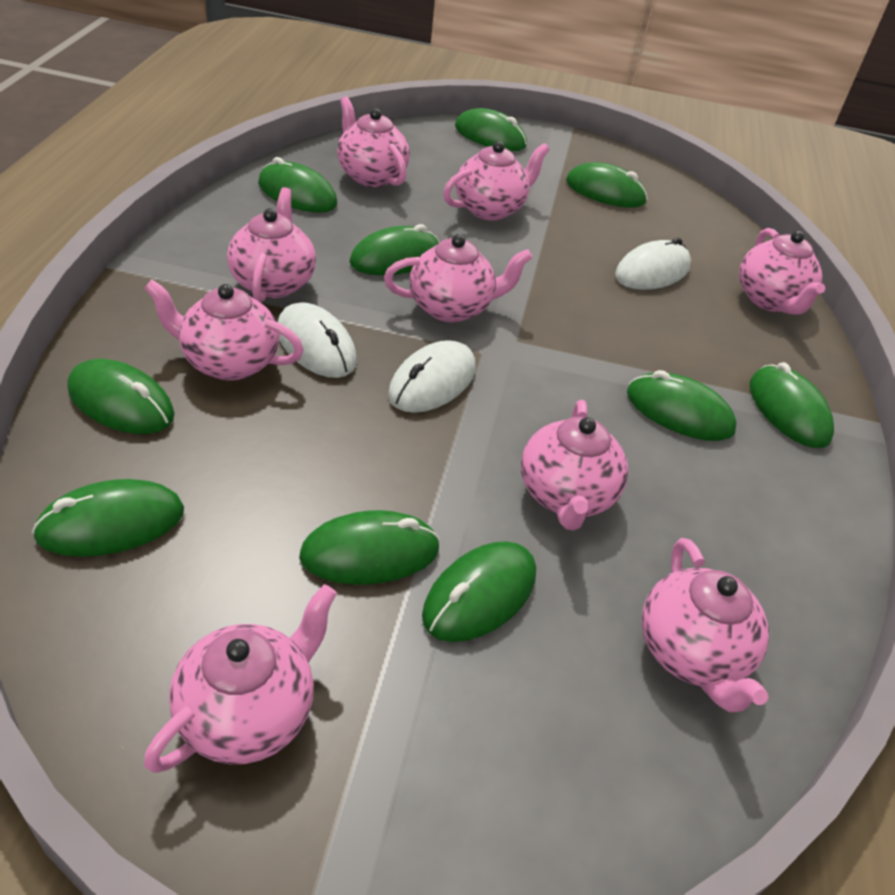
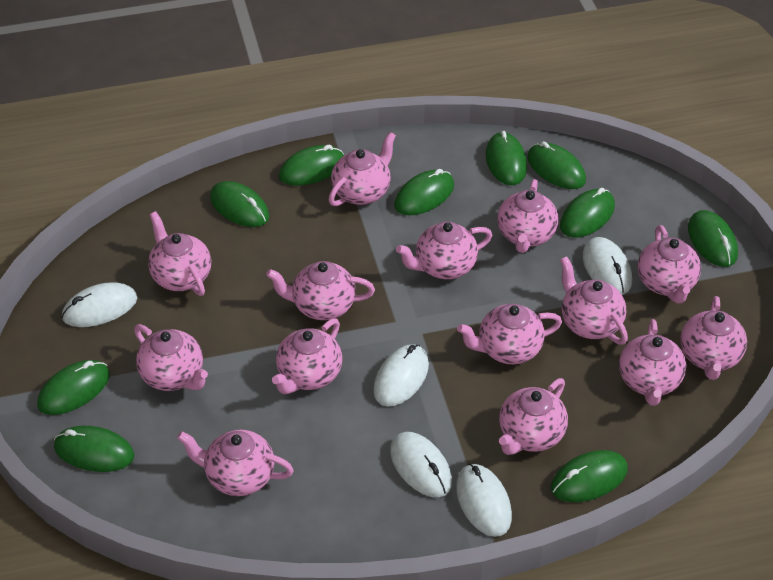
pink teapot: [144,280,304,381] [144,584,337,773] [227,187,316,303] [337,96,410,187] [384,234,533,323] [443,141,550,220] [521,400,629,531] [642,538,769,712] [739,228,825,315] = 9 -> [134,324,208,391] [148,211,211,296] [177,430,294,496] [266,261,375,320] [272,318,342,394] [329,132,396,206] [396,222,492,279] [457,304,562,364] [497,179,558,253] [499,378,568,455] [560,256,628,345] [619,319,686,406] [637,225,701,303] [680,296,747,380] = 14
white mouse: [278,302,357,378] [388,340,475,413] [615,238,691,290] = 3 -> [62,282,137,327] [373,344,429,406] [390,432,452,497] [456,463,512,537] [583,237,632,295] = 5

